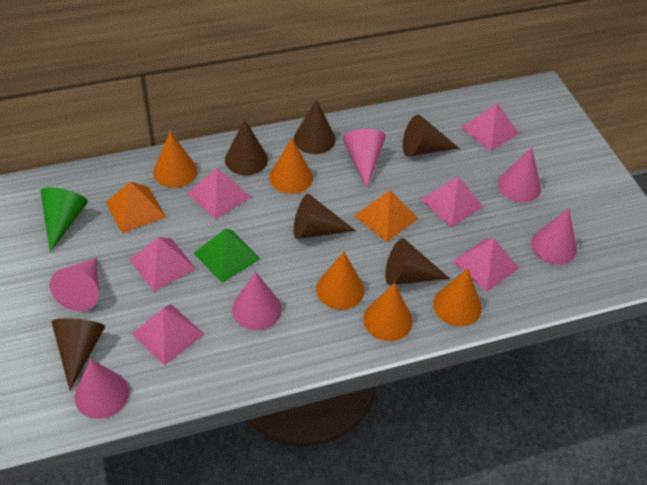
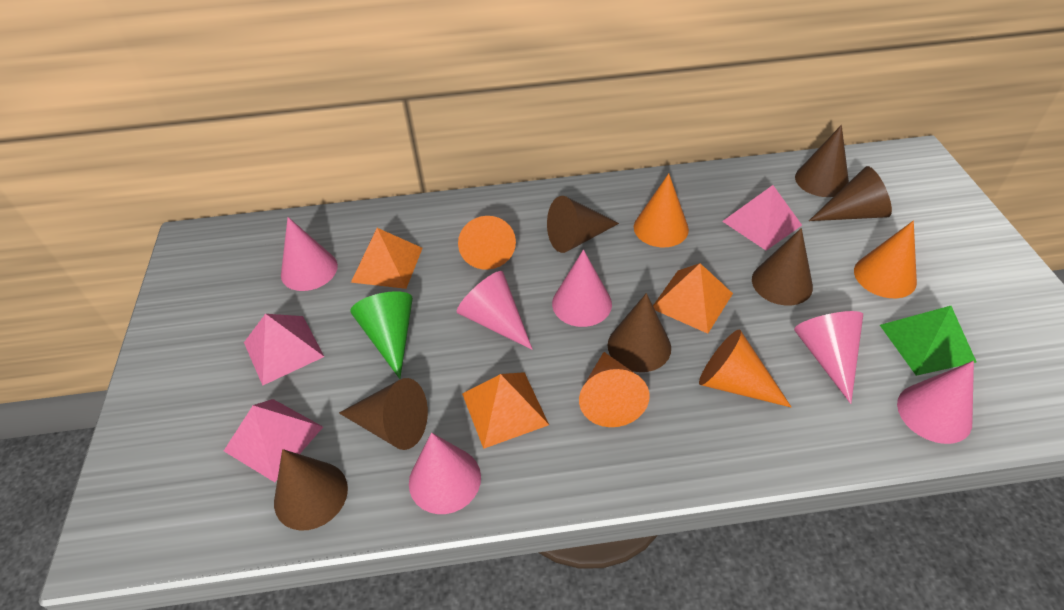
brown cone: [51,318,105,390] [225,120,268,175] [294,99,336,154] [294,194,356,239] [385,238,450,285] [403,114,459,156] = 6 -> [274,449,348,530] [339,378,428,450] [547,196,619,253] [608,293,671,372] [752,228,813,305] [795,125,849,197] [809,166,892,221] = 7
orange pyramid: [106,182,166,233] [354,190,418,242] = 2 -> [351,228,422,289] [462,372,549,449] [653,263,733,334] = 3
pink pyramid: [130,237,196,292] [132,304,204,365] [187,168,251,220] [421,176,483,227] [452,238,519,292] [461,103,519,151] = 6 -> [224,399,323,482] [244,314,324,386] [722,185,802,251] = 3

